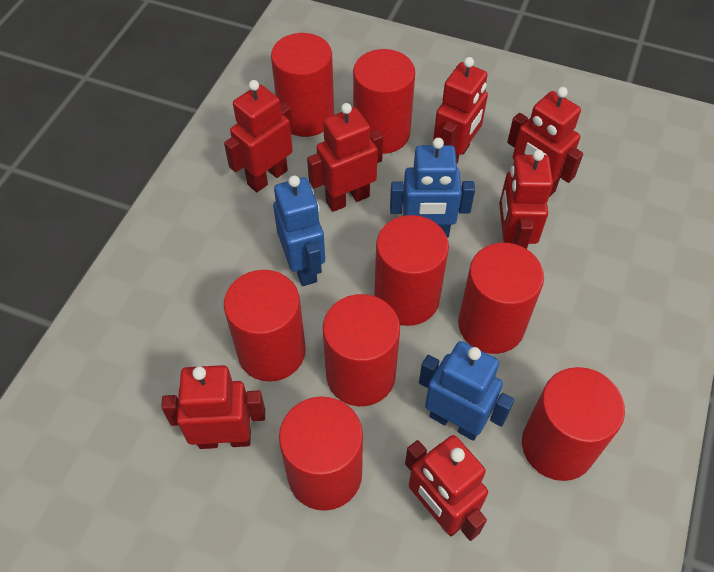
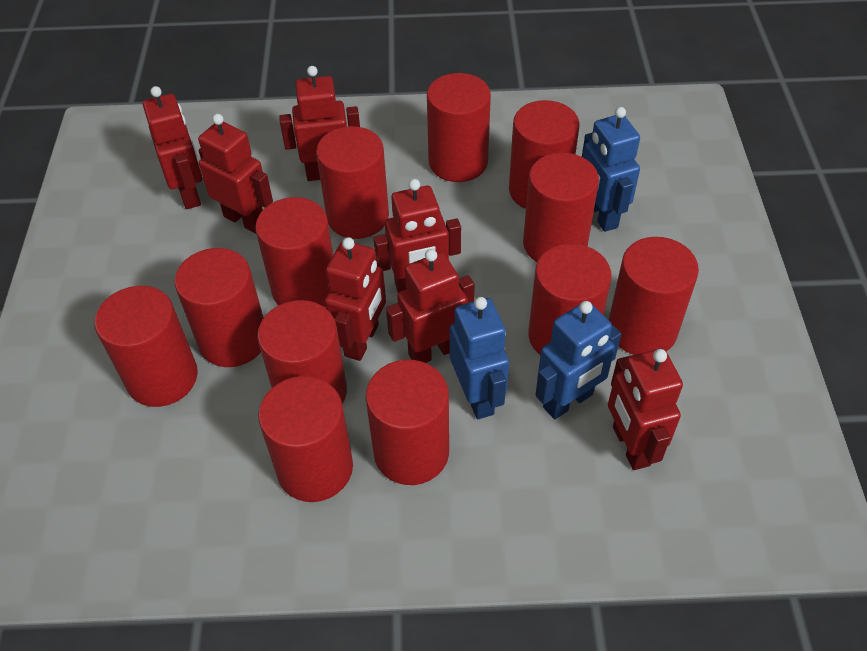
red cylinder: [224,270,306,382] [271,33,334,137] [279,396,363,511] [323,294,400,406] [353,49,415,154] [374,215,449,326] [458,243,544,354] [522,367,625,481] = 8 -> [95,286,198,407] [175,248,264,367] [255,197,333,307] [257,300,347,404] [258,376,353,502] [316,126,389,239] [365,360,449,485] [427,73,491,182] [509,100,580,209] [523,153,599,262] [528,244,612,355] [609,237,699,355] = 12

